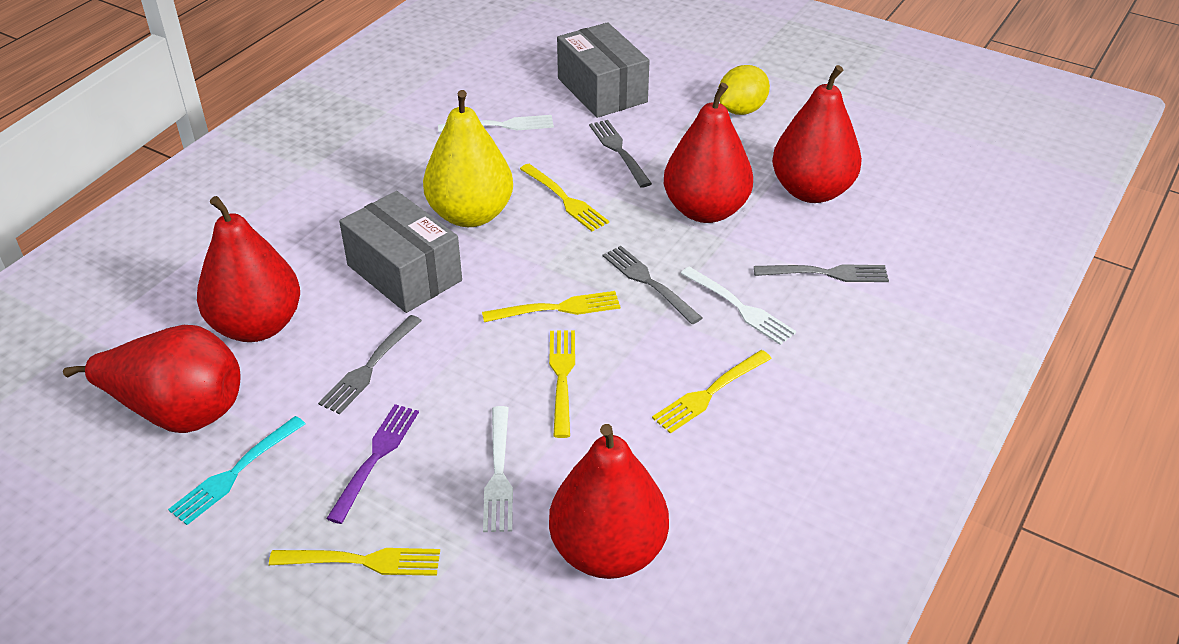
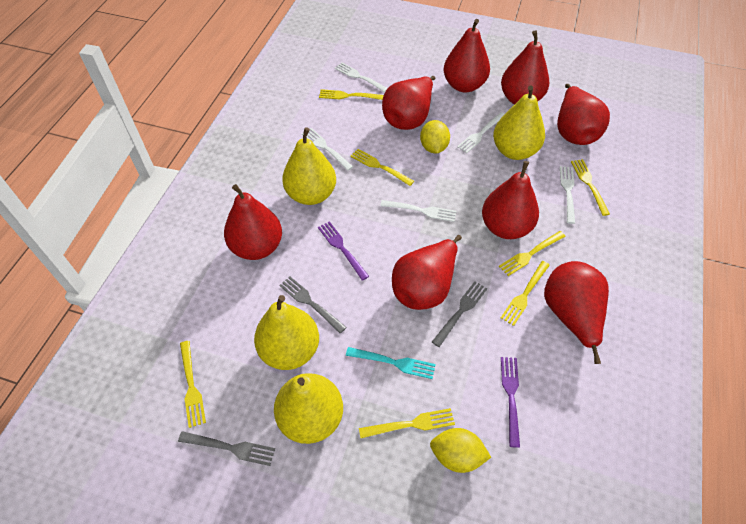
grey box: [339,191,462,313] [557,22,650,118] = 2 -> none = 0
grey fork: [318,315,422,414] [589,120,652,188] [603,246,703,324] [754,264,889,282] = 4 -> [178,431,275,466] [279,277,347,333] [432,281,487,347] = 3
purple fork: [326,404,419,524] = 1 -> [318,221,369,281] [501,357,520,448] = 2
red pear: [63,325,240,433] [197,196,300,342] [549,424,669,579] [664,82,753,223] [772,65,862,203] = 5 -> [224,184,282,260] [382,76,435,130] [392,235,462,310] [444,19,490,92] [482,161,539,239] [501,30,549,104] [544,261,609,364] [557,84,610,145] = 8
white fork: [438,115,554,132] [483,406,513,532] [681,266,796,345] = 3 -> [302,128,353,171] [335,63,388,93] [380,200,456,222] [457,112,505,153] [560,166,575,224] = 5
yellow fork: [269,548,440,576] [482,291,620,322] [520,164,609,231] [549,330,575,438] [652,350,772,433] = 5 -> [180,341,206,428] [319,89,384,100] [350,149,414,186] [359,408,455,438] [499,231,566,276] [501,261,550,326] [571,159,610,216] = 7
yellow lemon: [719,65,770,115] = 1 -> [420,120,450,153] [430,428,491,473] = 2
yellow pear: [423,90,513,227] = 1 -> [254,295,319,370] [274,373,343,444] [282,127,336,205] [493,85,545,160] = 4

